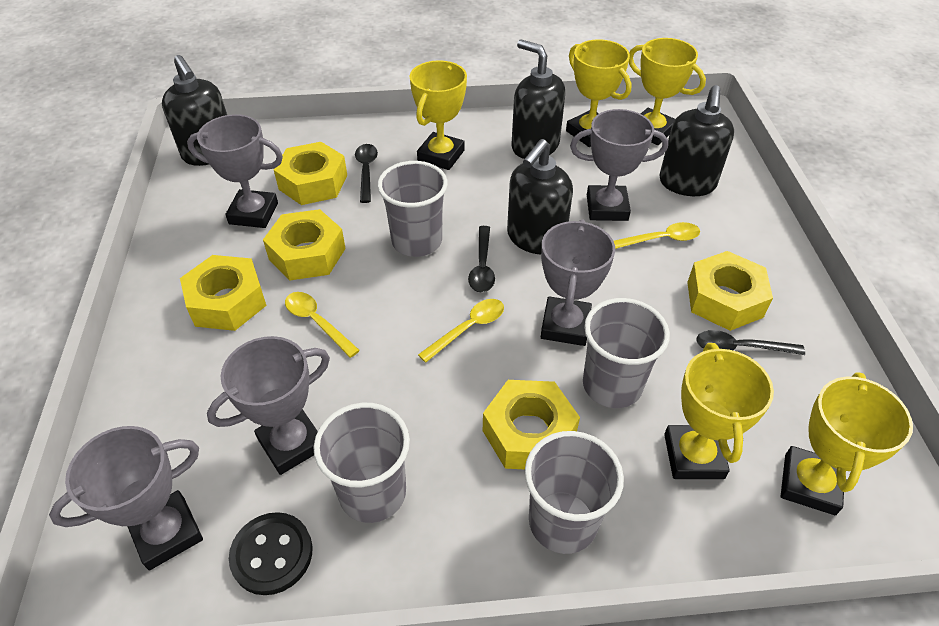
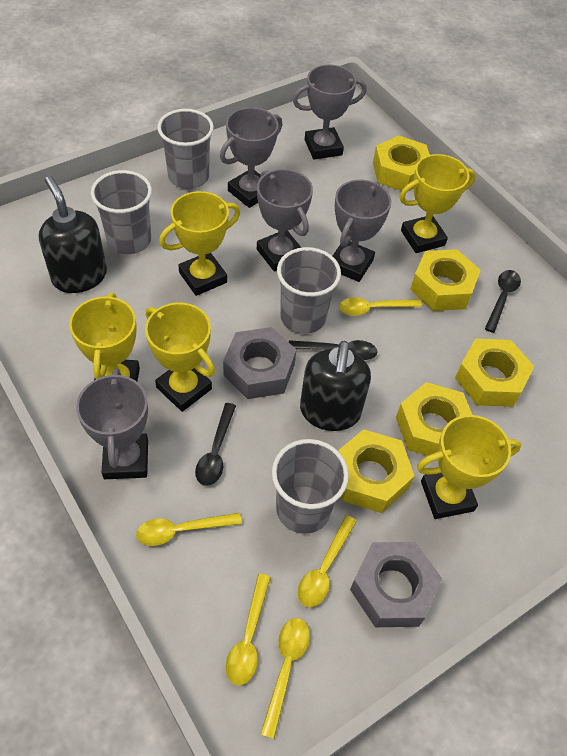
black button: [229,512,313,595] = 1 -> none = 0
black soap dispenser: [162,55,227,166] [507,139,573,254] [511,39,565,159] [659,85,734,196] = 4 -> [39,176,107,293] [300,341,371,431] = 2
grey nut: none = 0 -> [223,327,296,399] [350,542,442,627] = 2
yellow spoon: [285,292,360,358] [418,299,504,363] [614,222,700,249] = 3 -> [136,513,242,546] [226,574,271,685] [260,618,310,739] [297,515,357,607] [339,298,422,316] = 5

